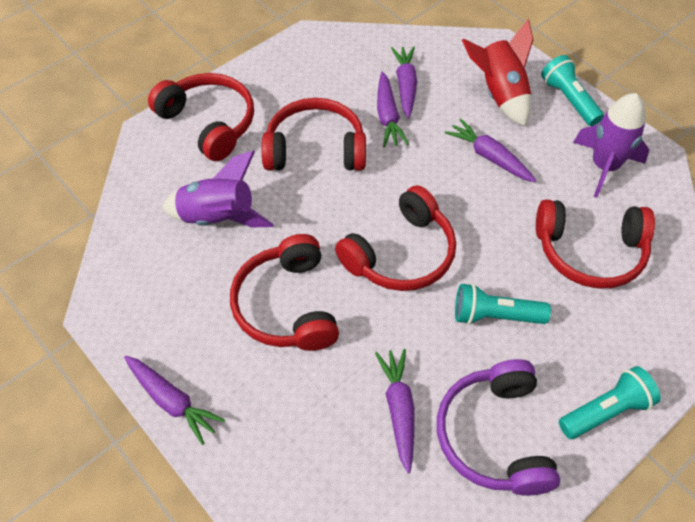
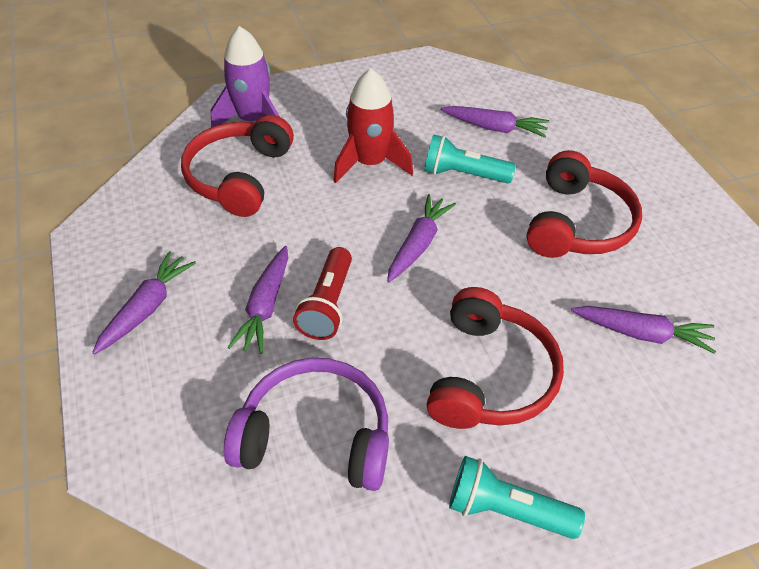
purple rocket: [162,151,274,227] [573,93,649,198] = 2 -> [211,26,280,127] = 1
red flashlight: none = 0 -> [293,247,352,340] = 1
red headphones: [148,73,254,161] [230,234,339,351] [262,98,366,171] [335,185,456,291] [536,200,655,289] = 5 -> [181,115,294,217] [427,287,564,429] [527,150,642,258] = 3
turquoise flashlight: [455,283,551,325] [541,55,604,126] [559,366,661,439] = 3 -> [424,134,516,183] [449,456,585,539] = 2

